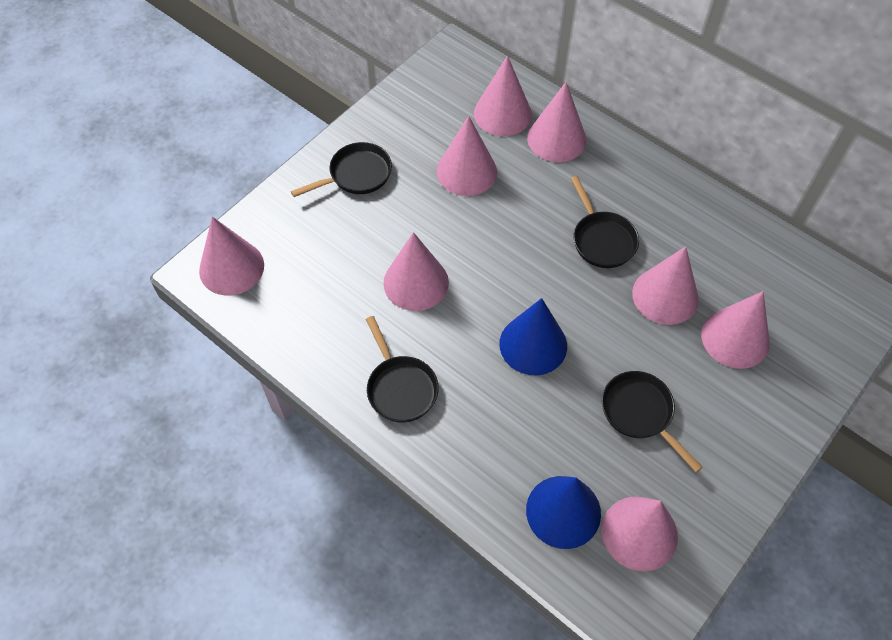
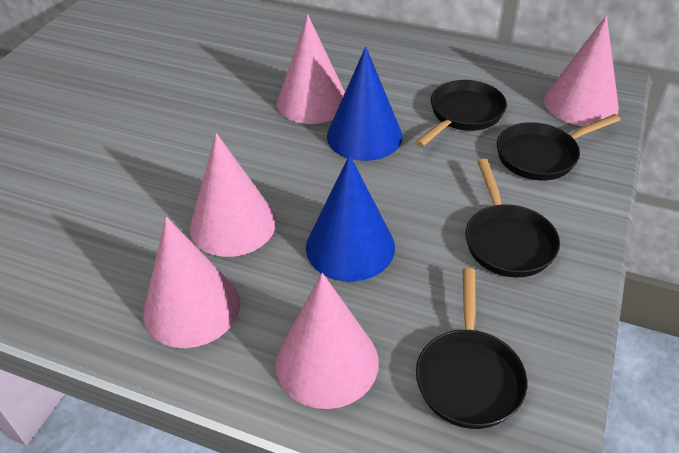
pink cone: [199,216,264,296] [383,232,449,311] [437,116,497,196] [474,55,532,136] [527,82,587,162] [602,497,678,571] [632,246,699,325] [701,291,770,369] = 8 -> [143,217,240,348] [190,133,276,257] [275,273,379,409] [277,14,345,124] [544,15,619,126] = 5

